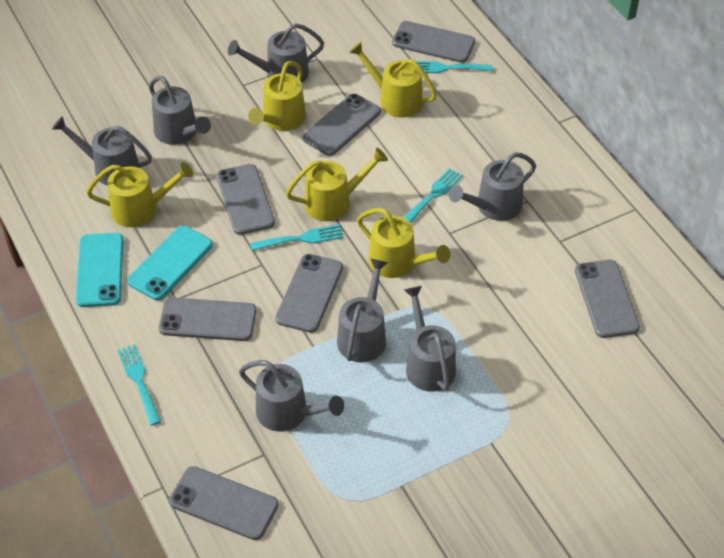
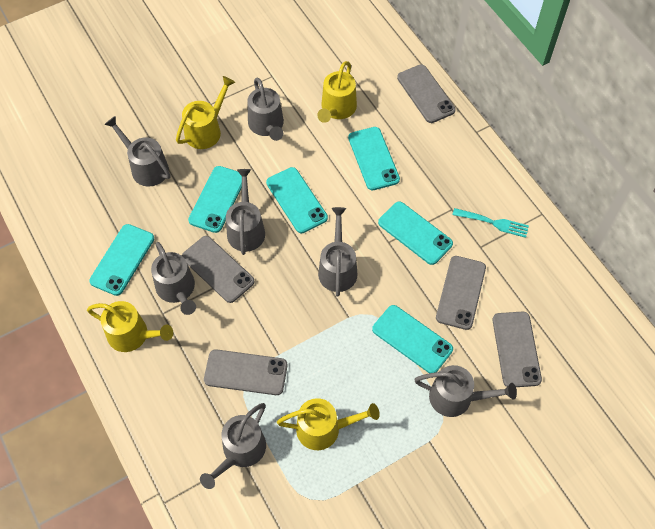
grey phone: [159,297,256,341] [169,466,279,540] [216,164,275,235] [275,254,343,333] [303,94,381,156] [392,21,475,63] [575,260,640,338] = 7 -> [182,236,255,303] [204,349,287,395] [397,64,456,123] [436,256,486,330] [492,311,542,387] = 5
turquoise fork: [118,344,161,426] [250,224,343,251] [404,168,463,223] [416,61,493,73] = 4 -> [452,208,529,238] = 1
turquoise phone: [76,233,124,307] [127,226,213,301] = 2 -> [89,224,154,296] [188,166,242,233] [266,167,328,233] [348,127,400,190] [372,305,453,373] [378,202,453,265] = 6
yellow watering can: [86,162,193,227] [248,61,306,131] [286,148,388,221] [349,42,437,118] [357,208,450,278] = 5 -> [87,301,173,352] [176,76,235,149] [277,398,380,450] [317,61,357,123] = 4

